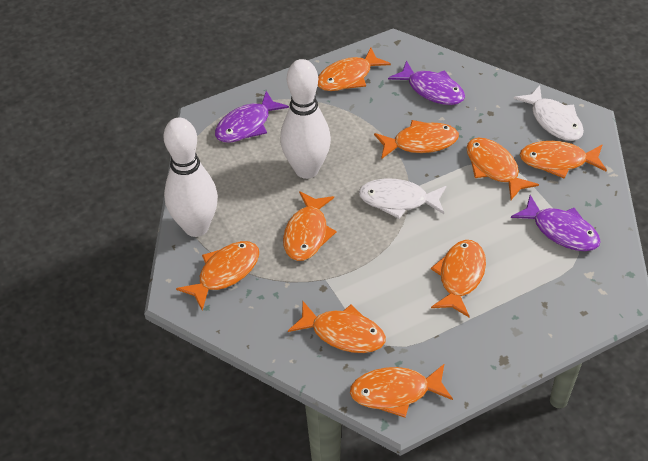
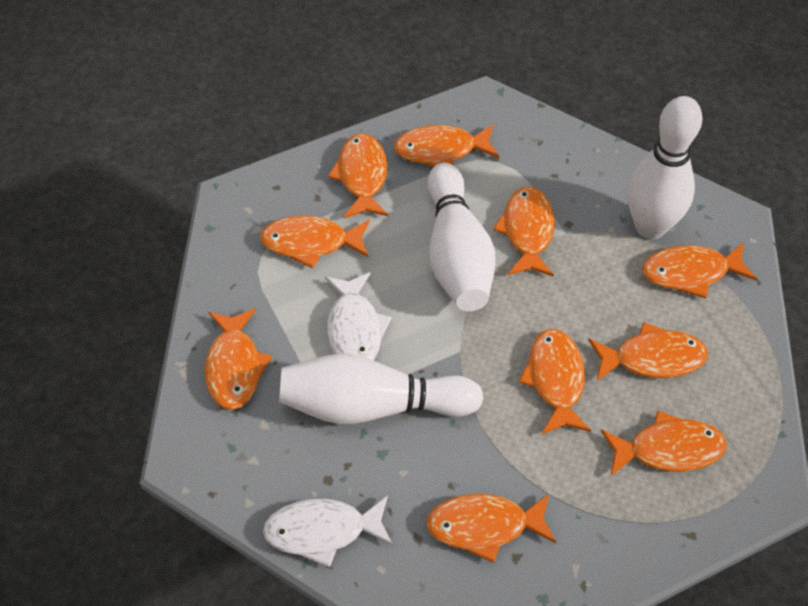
orange fish: [176,241,259,311] [283,191,336,261] [288,301,386,353] [318,48,391,91] [350,364,453,418] [374,120,459,159] [431,240,486,317] [466,138,539,200] [520,141,607,179] = 9 -> [205,308,272,410] [260,215,370,268] [328,134,388,218] [394,124,499,167] [426,493,556,563] [493,186,555,277] [519,329,591,435] [589,322,708,381] [601,411,727,476] [642,243,757,298] = 10
purple fish: [215,91,289,143] [388,60,465,105] [511,195,601,251] = 3 -> none = 0
white bowling pin: [164,118,218,237] [280,59,331,179] = 2 -> [279,353,483,424] [427,163,496,311] [628,96,702,239] = 3

